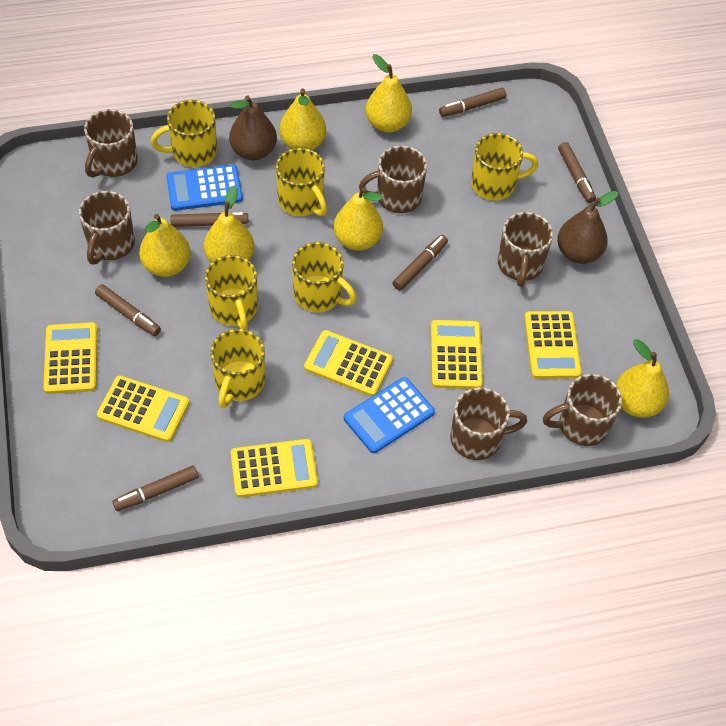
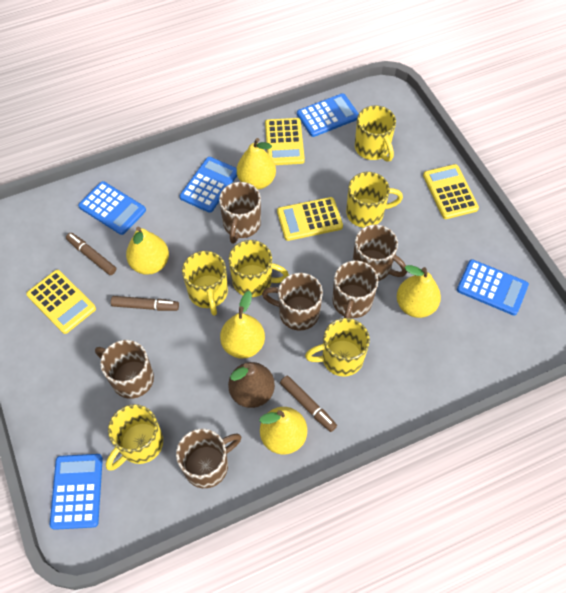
blue calculator: [166,164,243,211] [344,377,435,453] = 2 -> [50,454,103,530] [78,181,146,235] [179,157,237,213] [297,93,359,137] [457,259,529,315] = 5
brown marker: [95,284,161,336] [112,466,199,511] [170,212,248,227] [392,235,448,290] [439,88,506,117] [558,142,596,203] = 6 -> [66,233,116,275] [111,296,179,311] [280,376,337,432] = 3
brown pear: [229,95,277,160] [557,191,618,264] = 2 -> [228,362,275,408] = 1
yellow calculator: [43,322,97,394] [97,375,189,442] [231,439,318,497] [304,330,393,397] [431,320,483,389] [524,311,582,379] = 6 -> [26,270,96,334] [265,118,305,165] [277,197,343,241] [423,164,479,219] = 4
yellow pear: [139,214,191,277] [204,185,255,263] [279,88,326,150] [333,187,383,251] [366,54,412,133] [616,339,669,418] = 6 -> [126,226,169,275] [220,291,265,359] [237,138,276,190] [259,407,307,455] [397,265,441,318] = 5

